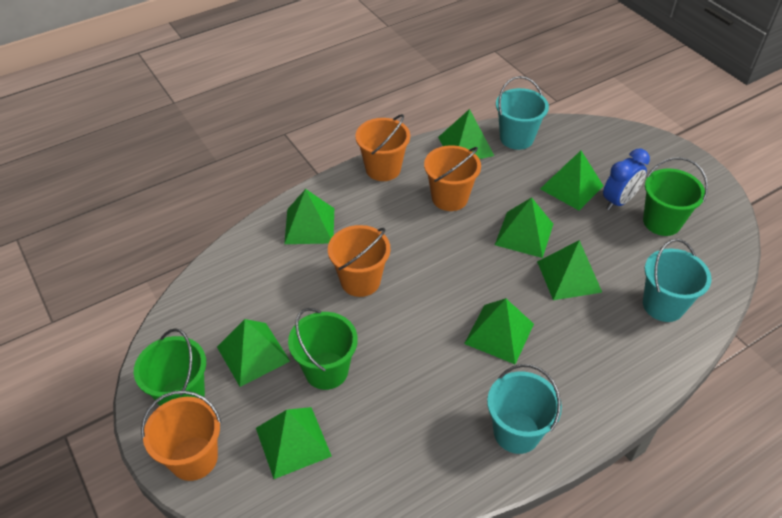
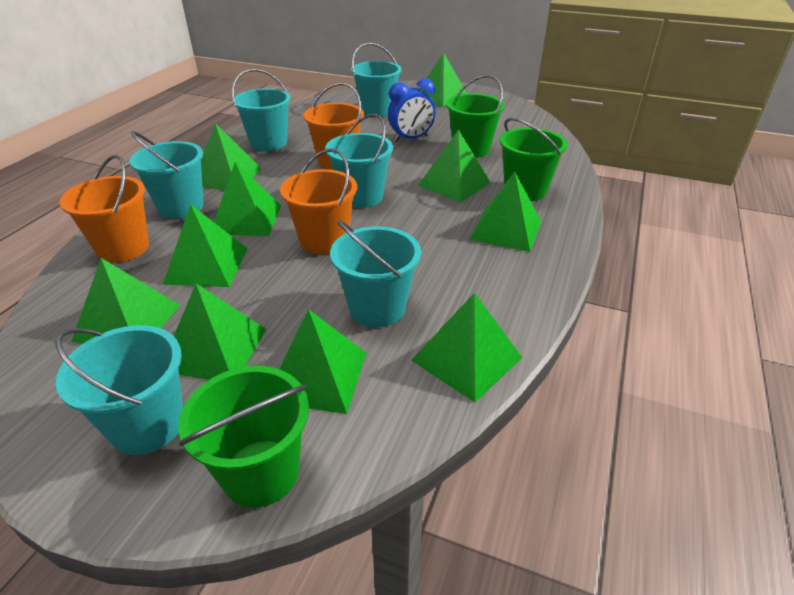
green pyramid: [217,319,290,387] [256,407,332,479] [284,189,334,244] [438,109,494,159] [464,298,534,364] [495,197,553,258] [537,240,603,300] [540,151,603,210] = 8 -> [71,258,180,344] [163,204,248,287] [174,284,267,380] [201,123,262,191] [214,162,281,236] [280,309,366,414] [411,292,522,402] [418,130,491,203] [420,53,467,107] [469,172,541,252] = 10
orange bucket: [141,390,221,481] [328,225,391,297] [355,114,410,181] [424,145,481,211] = 4 -> [60,155,149,263] [280,148,357,254] [303,82,364,169] = 3
turquoise bucket: [487,364,562,454] [496,76,549,150] [643,239,712,322] = 3 -> [55,325,183,455] [129,131,204,218] [231,69,291,151] [325,113,393,208] [330,220,421,327] [351,43,402,116] = 6

